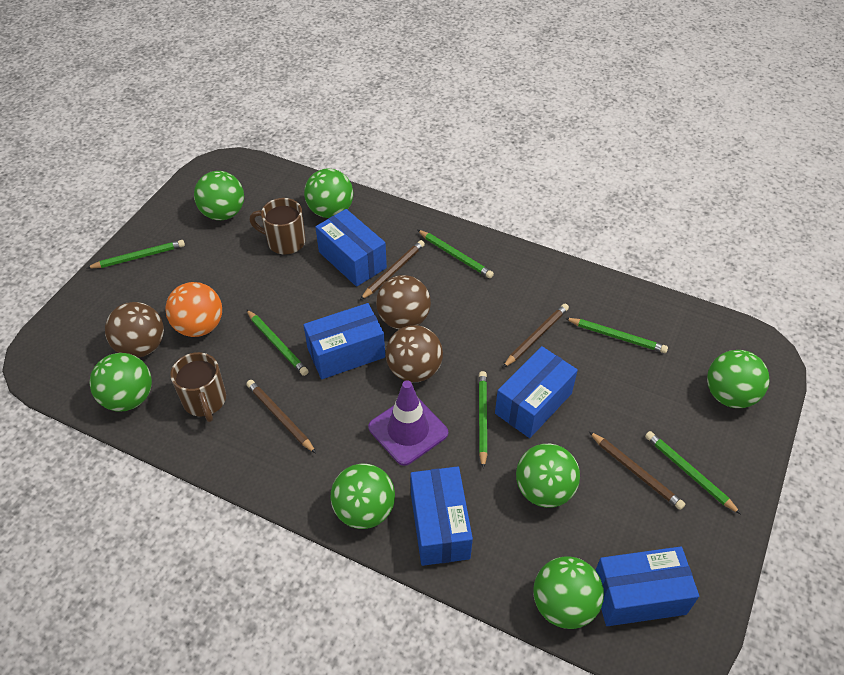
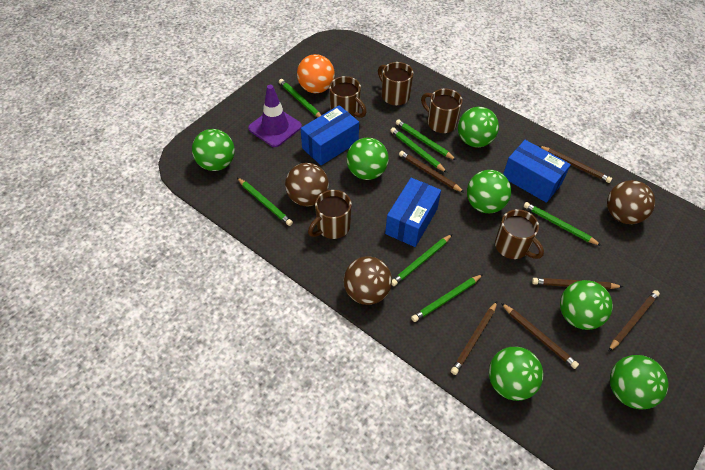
blue box: [304,303,385,379] [315,209,387,287] [410,466,473,566] [495,346,578,438] [595,546,699,626] = 5 -> [301,105,359,165] [385,178,441,247] [503,140,571,203] = 3
brown mug: [170,352,226,422] [249,198,305,254] = 2 -> [308,190,352,239] [329,76,367,118] [378,62,413,105] [421,89,463,133] [495,209,544,259] = 5
brown pencil: [246,380,316,453] [360,240,425,300] [503,304,569,368] [589,432,685,510] = 4 -> [399,151,465,193] [451,302,497,375] [501,303,579,369] [532,278,623,289] [539,146,612,183] [608,290,660,352] = 6
green pencil: [87,240,185,269] [246,309,309,376] [417,230,494,278] [479,371,488,469] [565,318,668,353] [645,431,741,514] = 6 -> [237,178,293,226] [279,79,321,117] [390,127,447,173] [392,234,452,286] [396,119,456,160] [411,274,483,322] [524,202,602,246] = 7

